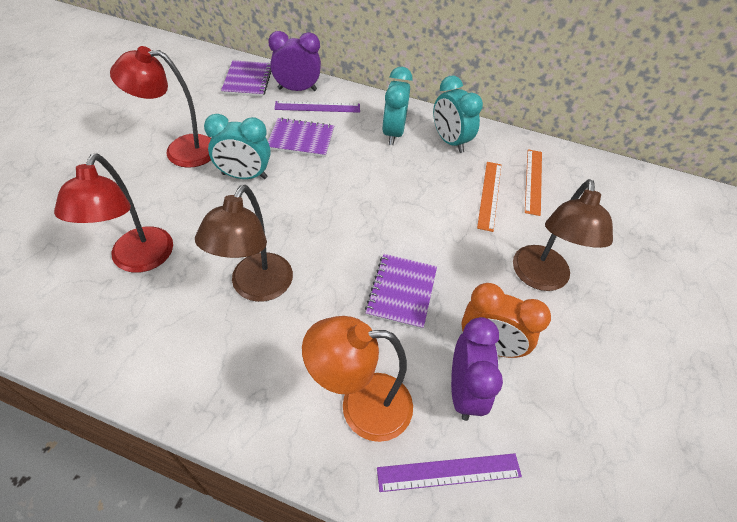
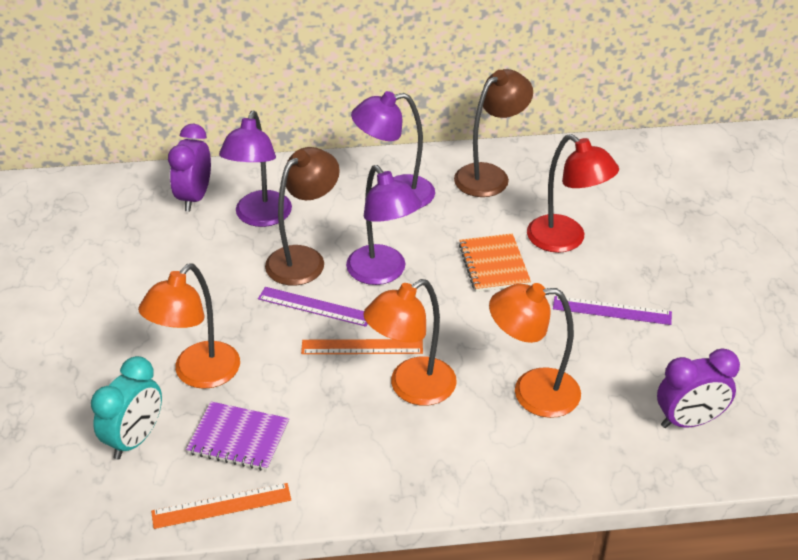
orange clock: [461,283,551,358] = 1 -> none = 0
orange lamp: [302,316,413,442] = 1 -> [138,264,240,389] [363,279,457,406] [489,283,581,418] = 3
orange notebook: none = 0 -> [459,233,531,292] = 1
purple lamp: none = 0 -> [219,111,292,227] [346,165,422,285] [351,91,435,208] = 3
purple notebook: [221,60,271,97] [268,117,334,157] [365,254,437,330] = 3 -> [186,402,289,471] = 1
red lamp: [54,154,173,273] [110,46,211,168] = 2 -> [527,134,619,253] = 1
turquoise clock: [204,114,271,179] [382,67,413,145] [433,76,483,153] = 3 -> [91,356,162,460] = 1

